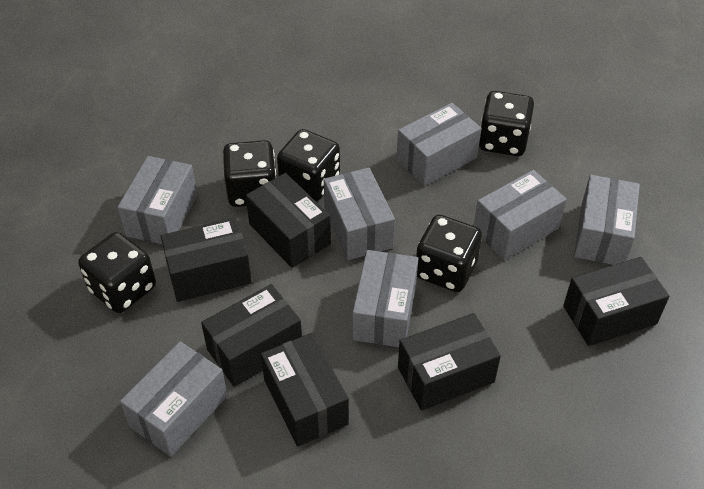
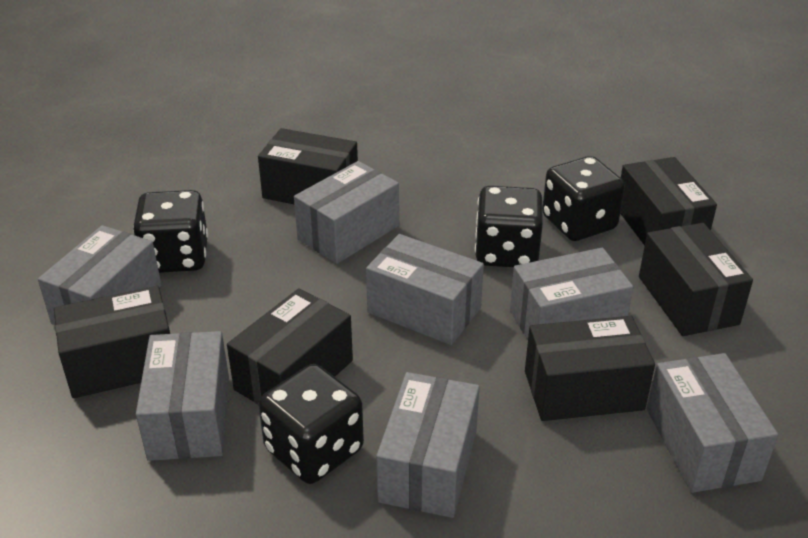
black dice: [78,232,156,313] [223,140,276,207] [277,129,340,201] [416,215,482,292] [479,91,534,156] = 5 -> [133,190,208,273] [258,364,364,484] [475,186,543,267] [542,156,625,241] = 4

